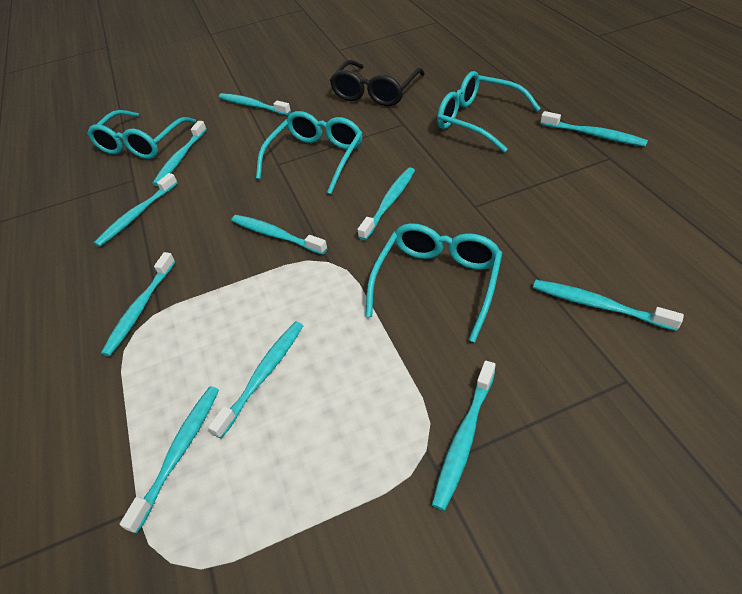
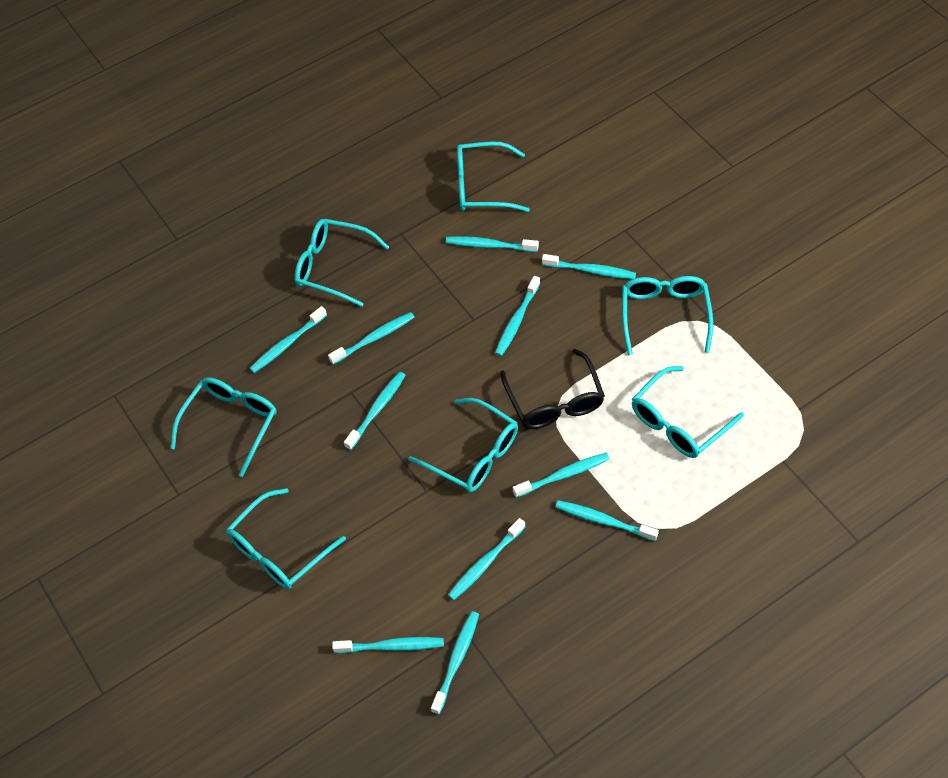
turquoise glasses: [88,110,197,159] [256,111,363,194] [366,223,503,342] [437,71,541,152] = 4 -> [170,377,277,477] [226,488,346,589] [294,219,389,307] [409,398,518,492] [457,141,530,212] [622,276,713,355] [632,366,744,458] = 7

